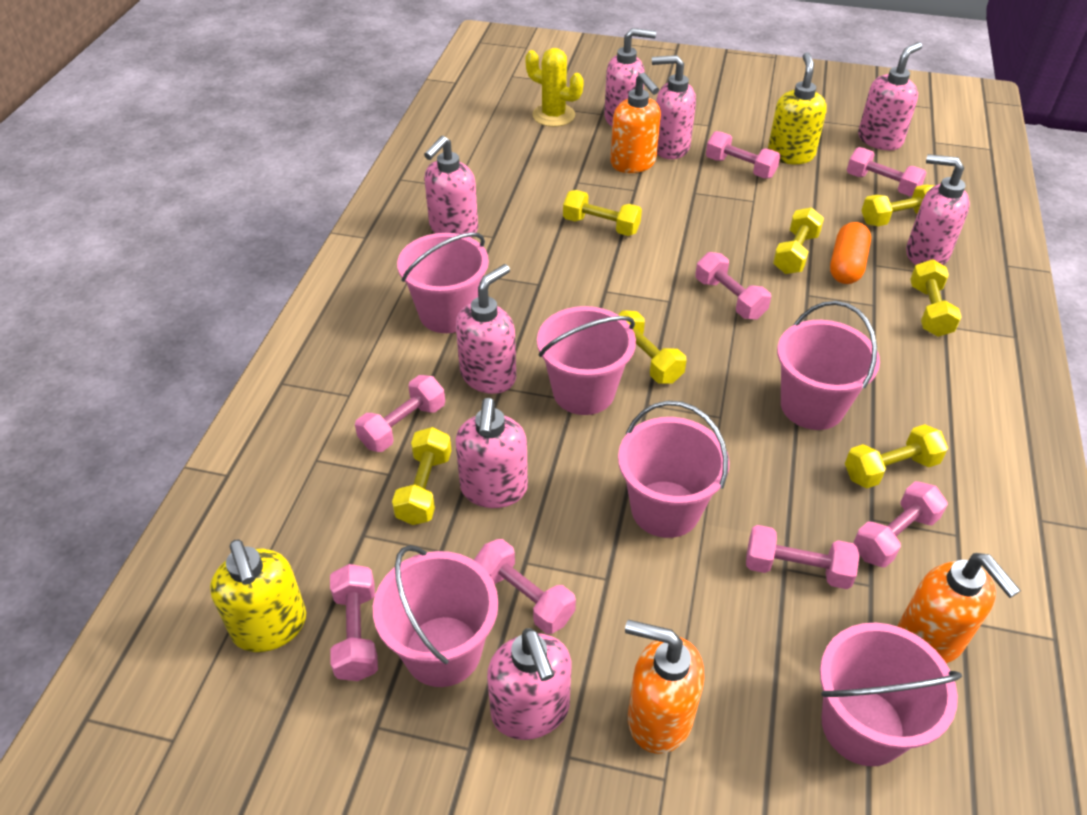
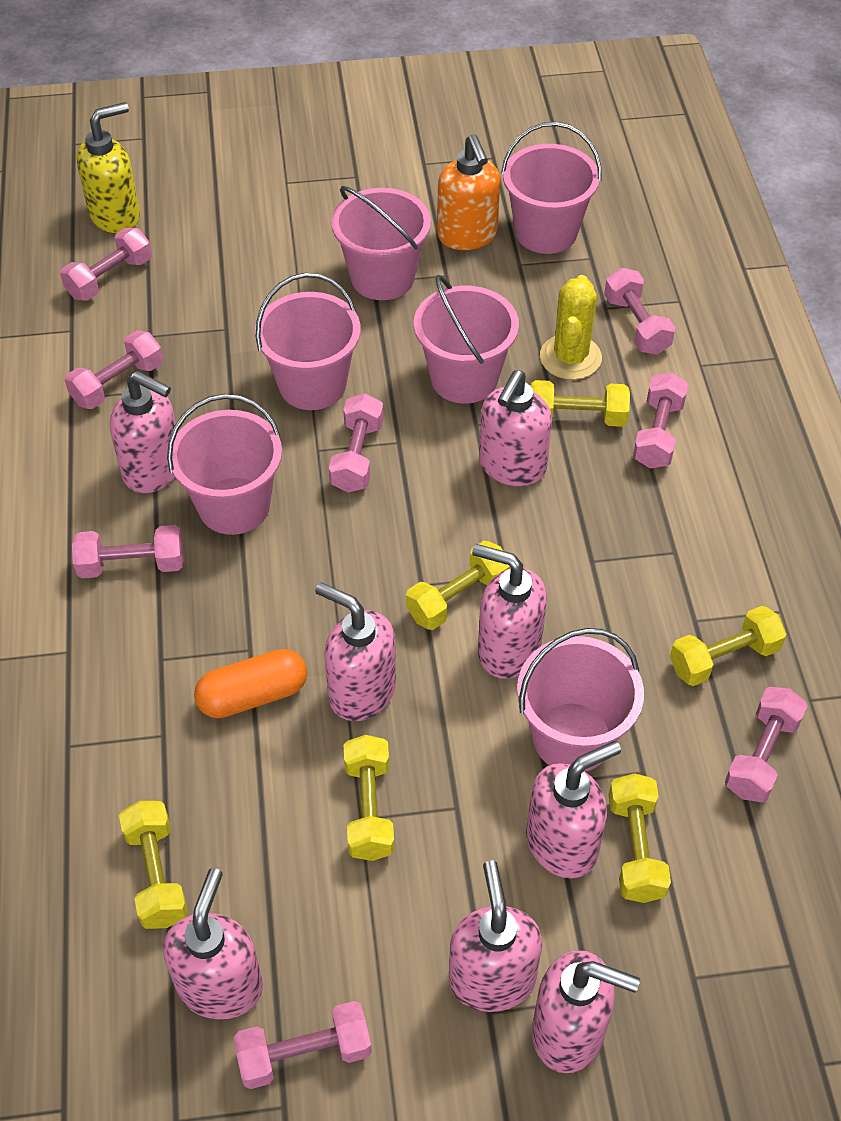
orange soap dispenser: [610,72,661,173] [625,620,704,754] [897,553,1021,663] = 3 -> [437,134,500,250] = 1
yellow dumbbell: [392,427,452,525] [563,190,642,236] [618,310,686,384] [773,207,824,274] [845,424,948,488] [862,185,935,226] [910,259,962,337] = 7 -> [119,801,188,929] [344,735,394,861] [406,541,511,630] [531,380,630,427] [609,773,671,903] [670,606,787,686] = 6
yellow soap dispenser: [210,539,306,652] [768,52,827,164] = 2 -> [77,102,140,233] = 1

